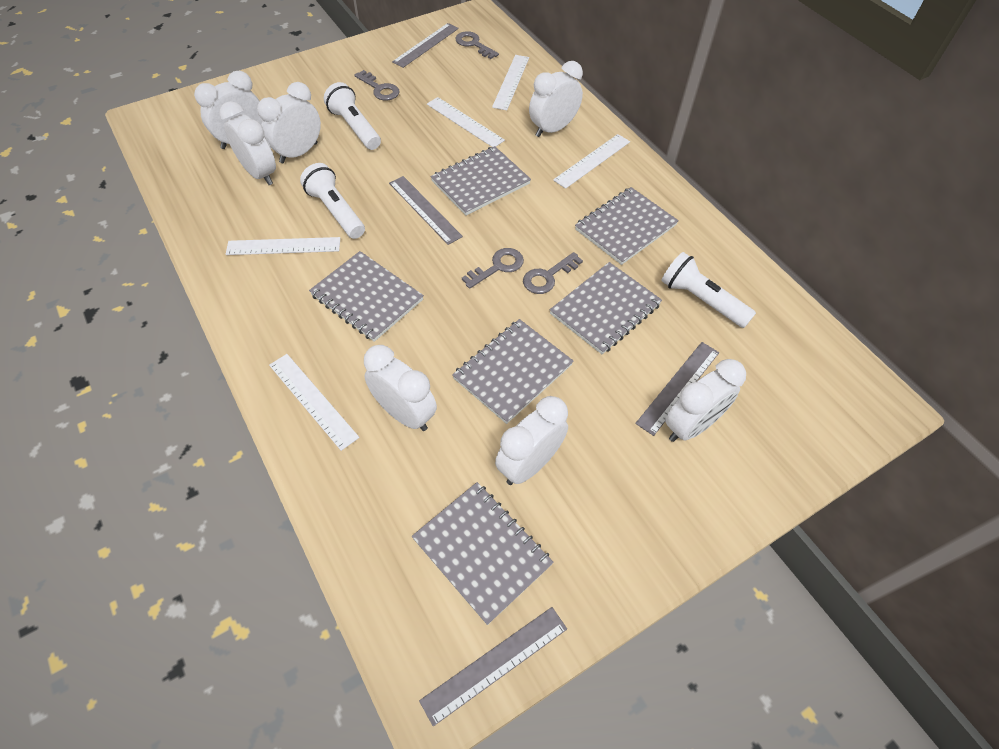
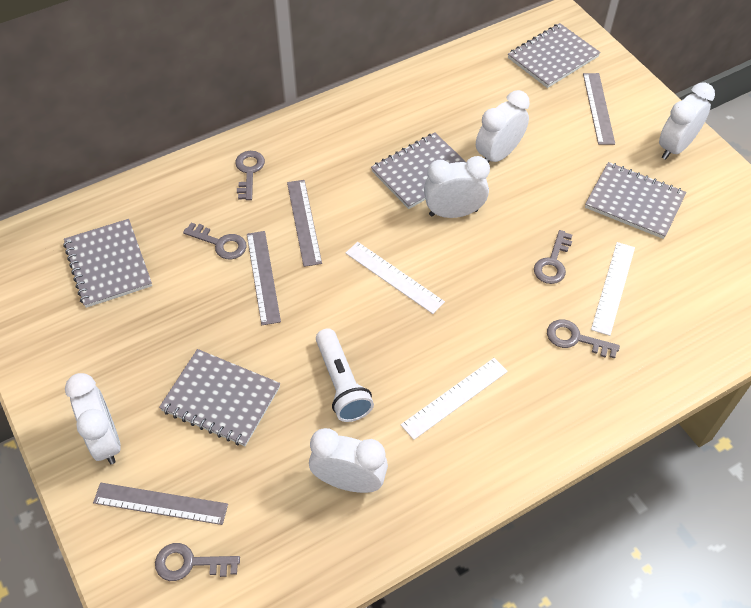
grey key: [355,70,399,100] [455,31,499,59] [462,248,524,289] [523,252,583,294] = 4 -> [155,543,240,581] [183,223,247,259] [235,151,265,200] [534,230,572,284] [547,319,620,358] = 5
grey notebook: [309,251,424,342] [412,482,554,625] [431,146,531,215] [452,319,573,424] [550,262,662,354] [575,187,679,265] = 6 -> [63,219,152,308] [159,349,281,446] [371,132,466,209] [508,23,601,88] [585,162,686,239] = 5
white clock: [194,71,262,149] [219,101,276,185] [257,82,321,163] [364,345,437,431] [495,396,568,485] [529,61,583,137] [665,359,746,442] = 7 -> [65,373,121,464] [309,428,388,493] [424,156,490,218] [476,90,530,163] [659,82,715,160] = 5
white flashlight: [300,163,365,239] [324,82,381,150] [661,252,756,328] = 3 -> [316,328,374,422] = 1
white ruler: [226,237,340,255] [269,354,360,451] [427,97,505,147] [492,55,529,110] [553,134,630,189] = 5 -> [346,242,445,314] [401,358,508,440] [591,242,635,336] = 3

